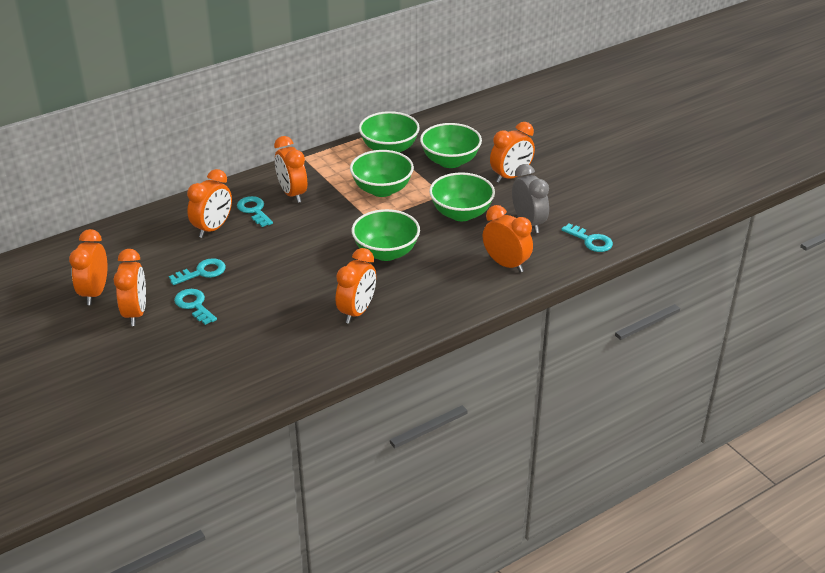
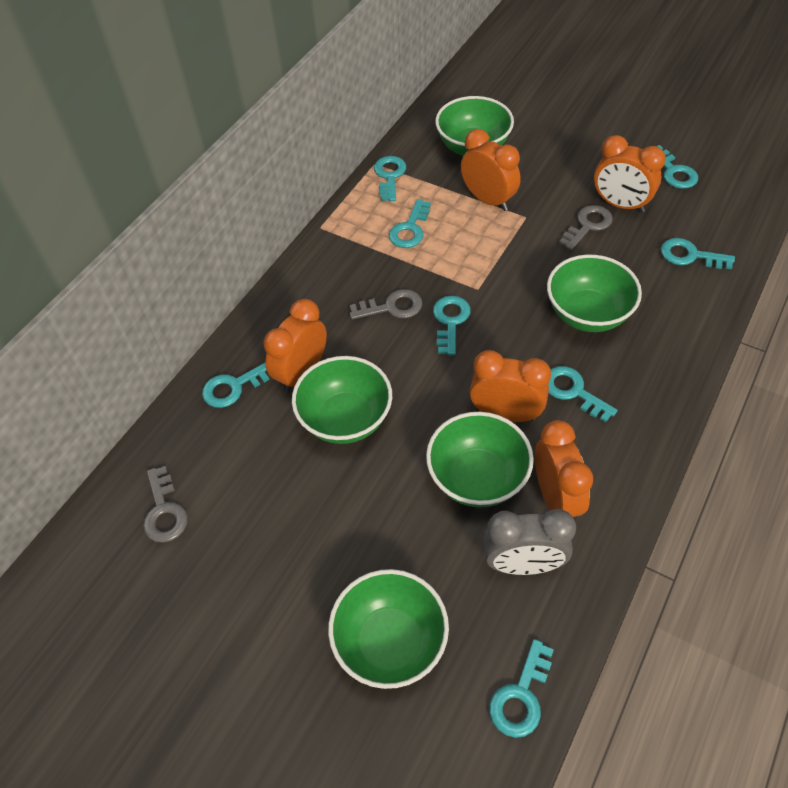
grey key: none = 0 -> [143,466,188,543] [350,289,422,319] [559,205,613,250] = 3
orange clock: [69,229,108,305] [114,249,146,326] [187,169,232,238] [274,136,307,203] [336,248,376,324] [483,205,533,273] [490,122,535,183] = 7 -> [263,299,327,393] [461,129,521,211] [470,350,551,422] [535,420,593,517] [594,135,666,212] = 5
turquoise key: [169,258,226,285] [174,289,217,325] [237,196,273,227] [561,223,613,252] = 4 -> [202,362,269,408] [374,156,406,201] [389,199,431,248] [433,296,471,355] [489,639,554,738] [548,366,618,422] [657,145,698,189] [661,238,735,269] = 8

